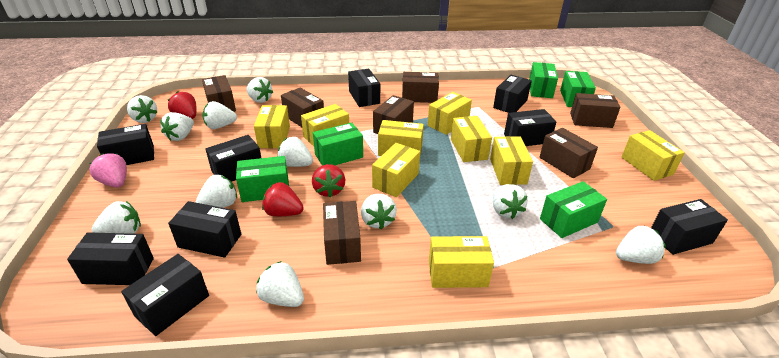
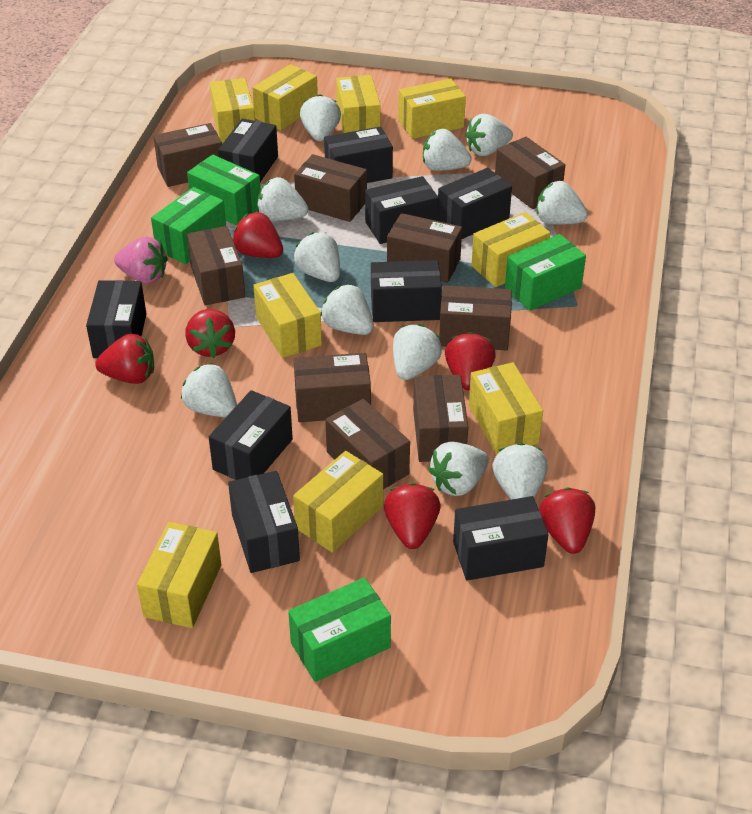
brown box: [202,75,236,112] [281,88,324,127] [323,201,361,265] [373,95,414,134] [402,72,439,103] [540,128,598,178] [570,93,620,128] = 7 -> [153,123,222,187] [187,226,245,305] [294,154,367,222] [294,353,371,422] [325,399,410,489] [387,213,462,283] [413,375,468,462] [439,285,512,350] [495,137,565,209] = 9
green box: [236,156,289,202] [313,123,363,165] [529,62,558,98] [540,181,607,238] [560,71,596,107] = 5 -> [151,187,226,264] [187,155,261,226] [288,577,391,682] [505,234,586,311] = 4
red strawberry: [168,91,197,119] [262,182,304,216] [312,164,346,198] = 3 -> [95,334,154,384] [185,309,235,358] [233,212,283,258] [384,483,440,549] [445,332,496,390] [539,487,595,554] = 6

